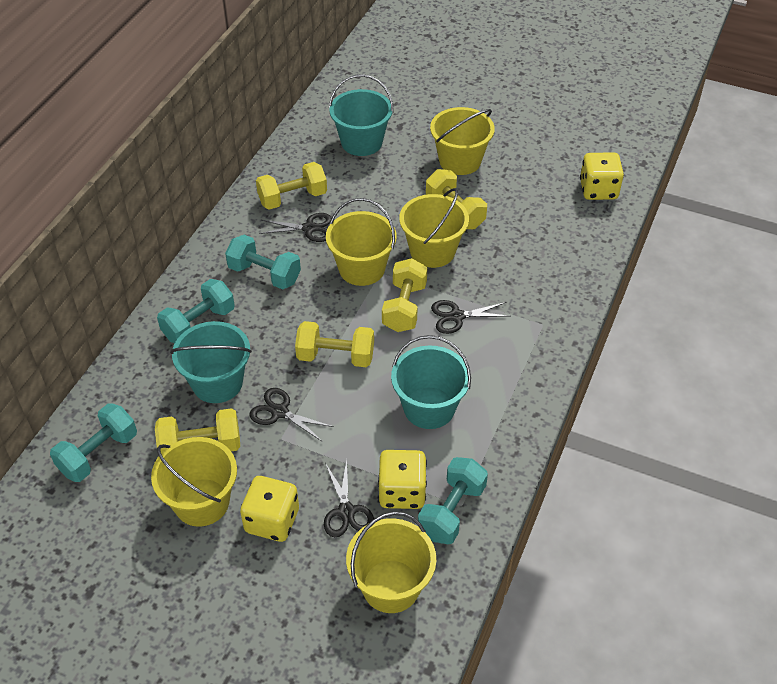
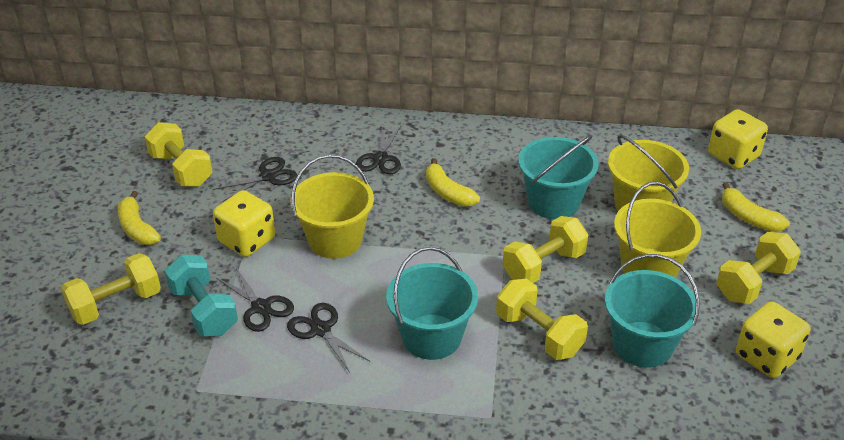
turquoise dumbbell: [50,404,137,482] [157,279,235,343] [225,235,301,290] [418,457,488,544] = 4 -> [165,255,238,336] = 1
yellow banana: none = 0 -> [118,191,161,245] [426,158,480,207] [722,182,790,232] = 3
yellow bucket: [151,437,237,527] [326,198,396,286] [346,511,436,613] [399,188,469,268] [430,107,495,175] = 5 -> [291,155,374,259] [608,135,689,211] [614,182,701,278] = 3

